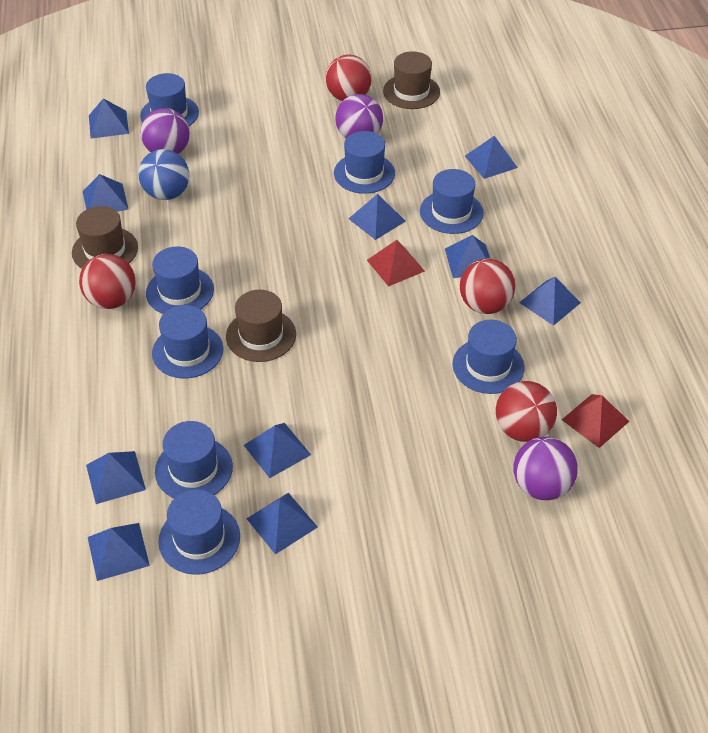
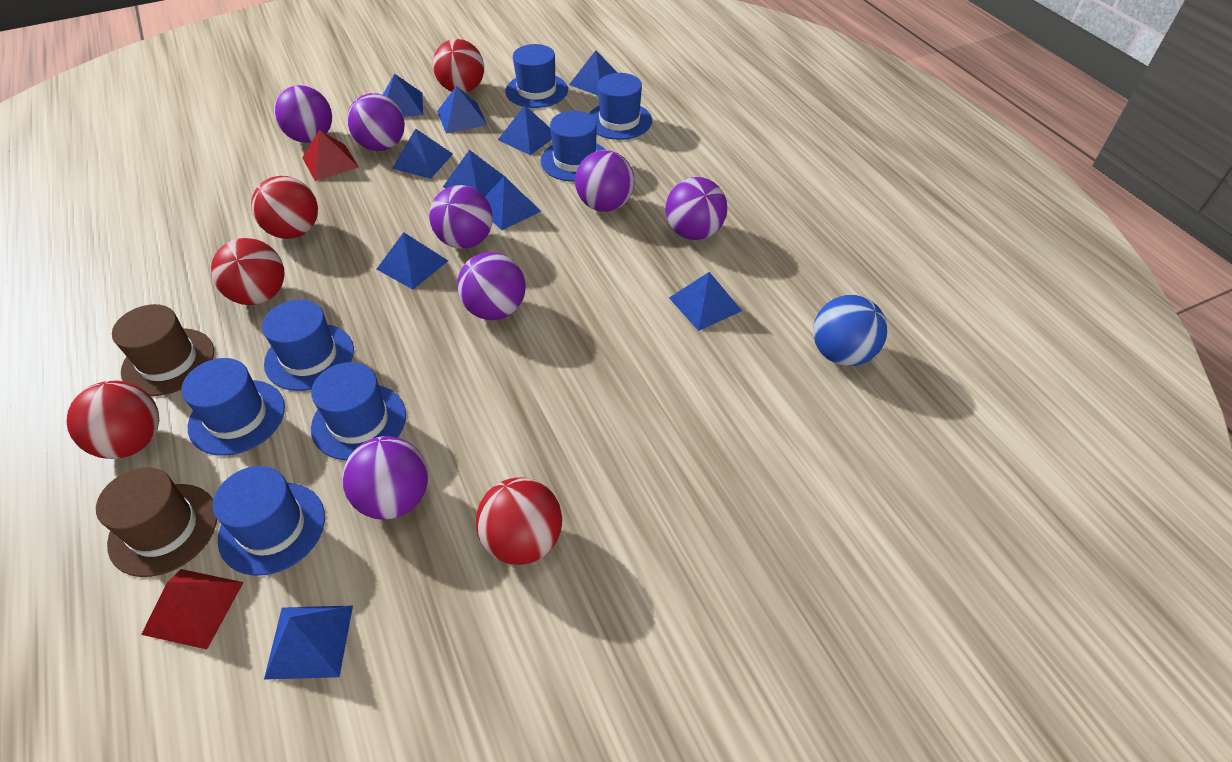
blue hat: [140,73,199,126] [146,246,214,314] [152,305,223,378] [155,421,233,498] [158,490,240,575] [334,131,395,194] [420,169,483,234] [452,320,525,394] = 8 -> [182,358,285,456] [213,466,325,576] [262,300,354,391] [311,362,406,460] [505,44,568,108] [540,111,605,182] [589,73,652,140] = 7
brown hat: [72,206,138,269] [226,290,296,362] [383,51,440,109] = 3 -> [96,467,217,577] [112,304,214,396] = 2
purple ball: [141,108,190,154] [335,94,383,138] [513,437,578,500] = 3 -> [274,85,332,143] [342,436,428,519] [347,93,405,151] [429,185,493,249] [457,252,525,320] [575,150,634,212] [665,177,727,240] = 7
red ball: [79,254,136,309] [326,55,372,101] [460,259,515,314] [496,381,557,442] = 4 -> [67,381,159,459] [211,238,285,305] [251,176,318,239] [433,39,484,93] [476,477,562,565] = 5

